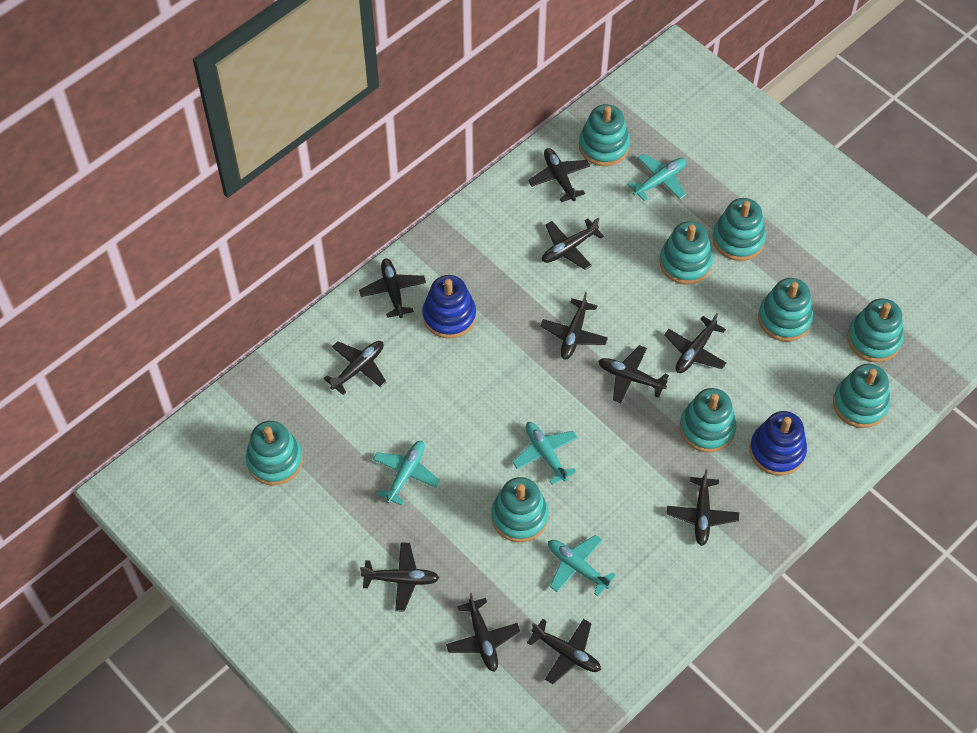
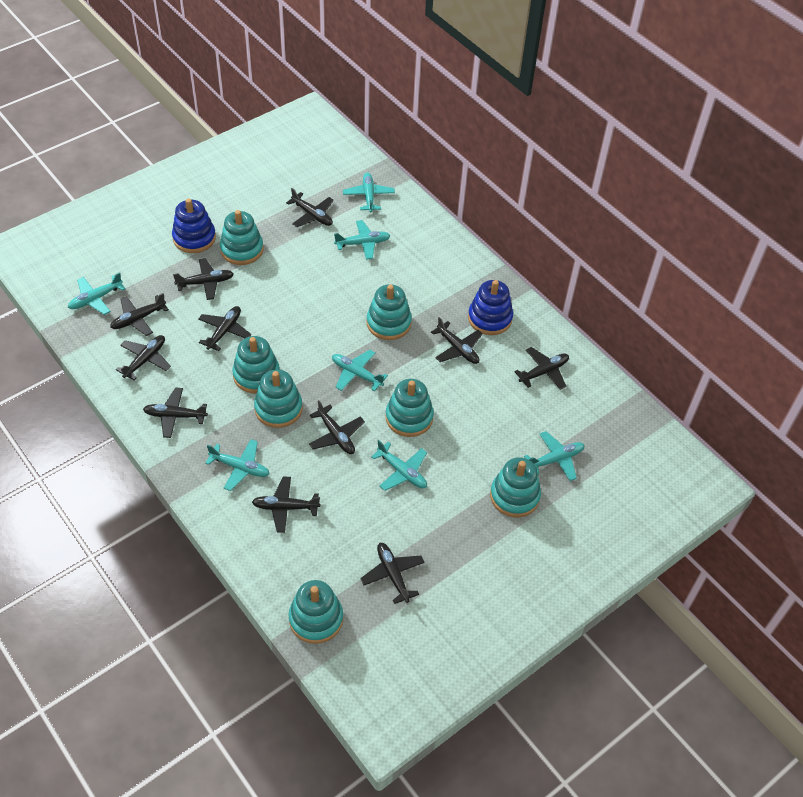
turquoise plane: [373,441,440,506] [512,422,578,485] [548,535,616,596] [627,154,686,201] = 4 -> [68,272,125,315] [205,439,269,491] [332,350,388,391] [334,220,391,260] [343,172,395,212] [371,440,427,491] [524,431,585,481] = 7
turquoise stacking toy: [246,421,303,486] [491,477,549,542] [579,104,630,166] [659,221,713,285] [680,388,736,453] [713,198,766,261] [758,278,813,342] [833,364,890,428] [847,298,903,362] = 9 -> [220,210,263,265] [232,336,280,393] [254,369,303,428] [289,580,343,644] [367,284,412,340] [386,379,434,437] [490,457,541,518] = 7

